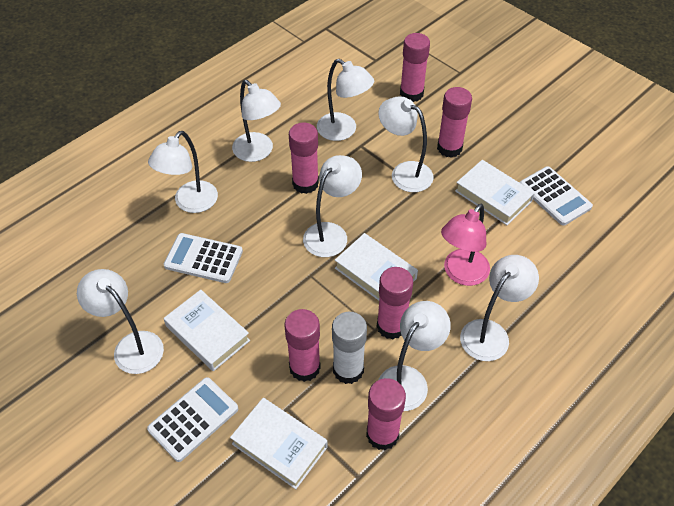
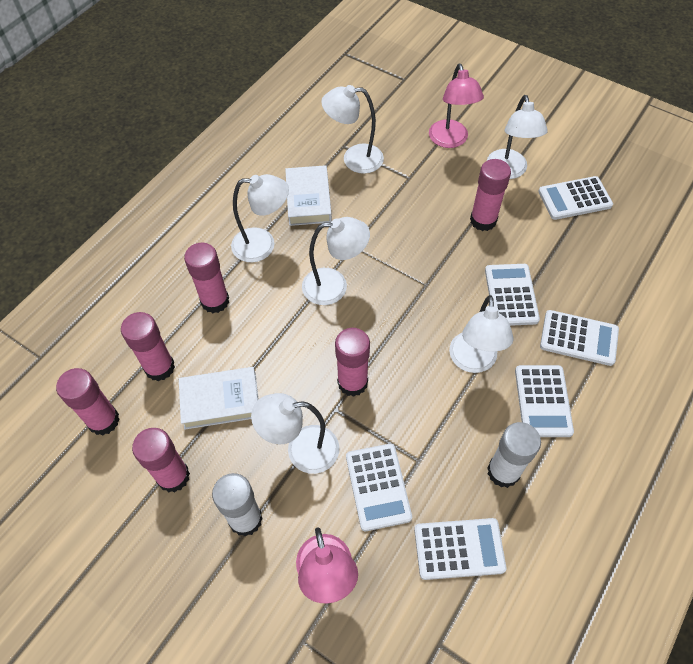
pink lamp: [441,204,490,286] = 1 -> [296,527,358,603] [429,64,484,148] = 2
white book: [164,290,250,371] [230,398,328,489] [335,233,418,301] [455,160,535,225] = 4 -> [179,367,259,430] [285,165,332,226] = 2
white calculator: [147,377,238,462] [164,233,243,283] [520,166,593,226] = 3 -> [346,444,412,531] [414,518,506,580] [485,264,540,326] [515,365,574,437] [538,176,613,220] [540,310,619,366] = 6
white glue stick: [332,312,367,384] = 1 -> [212,473,263,536] [487,422,541,488] = 2
white lamp: [77,269,164,374] [148,131,218,213] [232,80,281,162] [303,155,362,257] [317,59,374,141] [378,96,434,192] [378,301,451,411] [460,255,539,361] = 8 -> [231,174,289,262] [251,393,339,474] [302,217,370,305] [321,85,384,174] [449,295,514,373] [487,95,548,179] = 6

